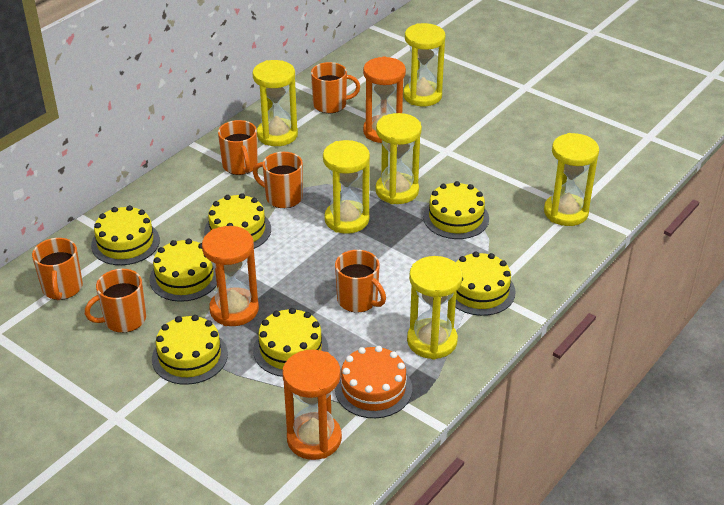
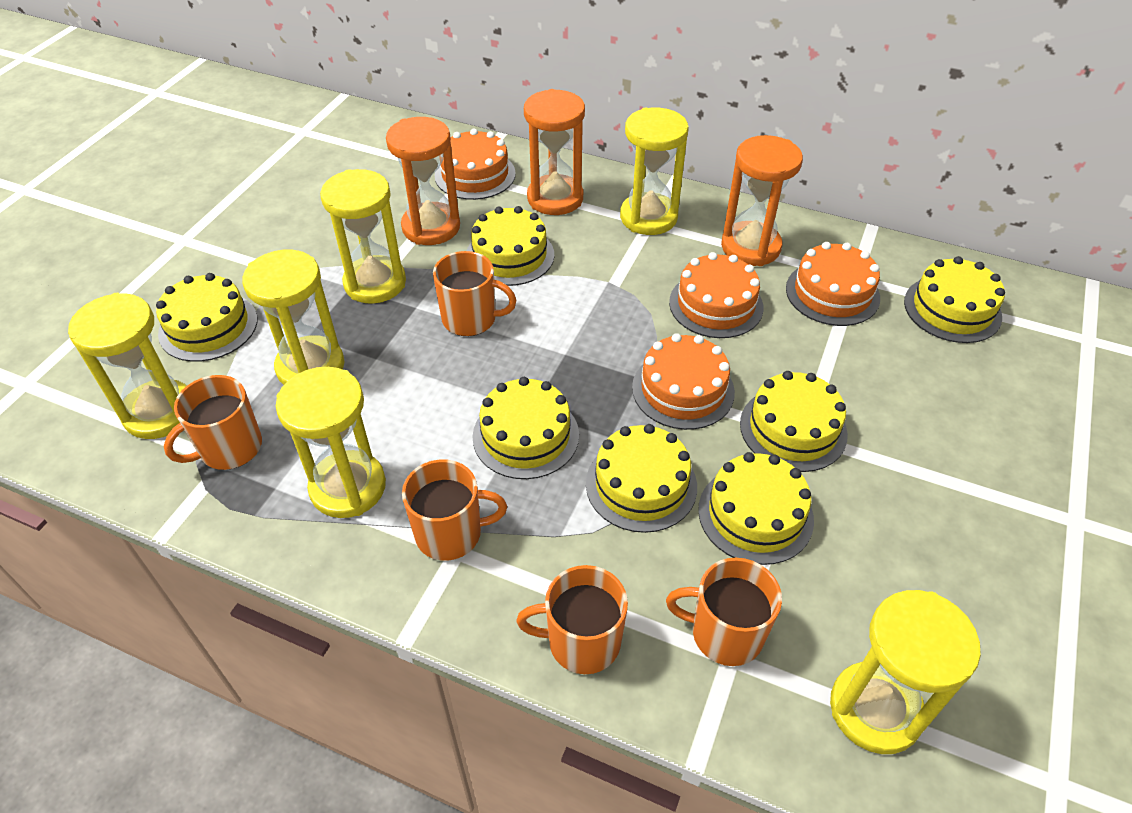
orange cake: [335,346,412,418] = 1 -> [435,129,516,200] [632,333,735,430] [669,252,764,338] [786,242,880,326] = 4
orange mug: [32,238,83,300] [85,269,146,333] [218,120,258,175] [253,152,303,208] [311,62,360,113] [335,250,386,313] = 6 -> [164,375,262,470] [402,459,507,561] [433,251,516,336] [516,565,628,674] [666,558,782,666] = 5

